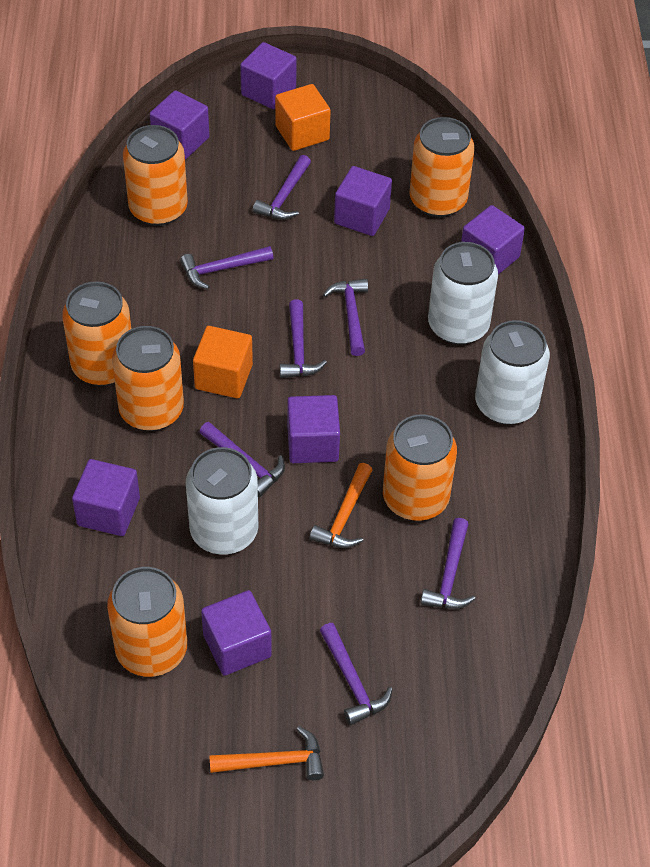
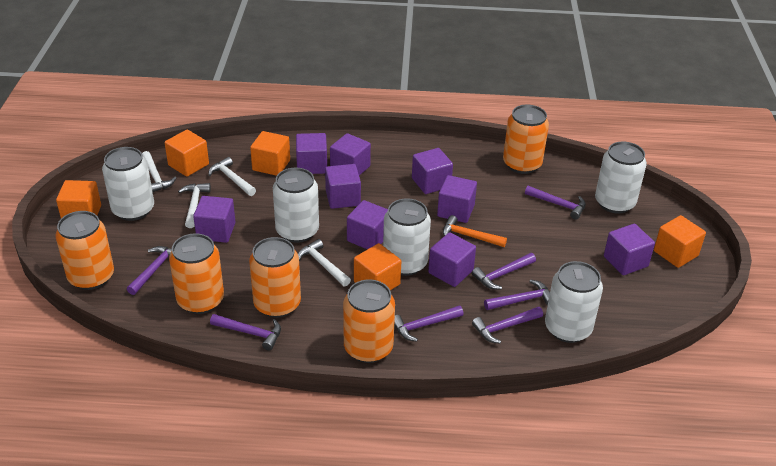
orange can: [62,282,131,386] [107,567,187,677] [112,326,184,431] [123,125,188,226] [383,414,457,521] [410,117,475,217] = 6 -> [55,211,114,290] [169,233,224,314] [249,237,301,318] [343,279,395,363] [503,105,549,174] = 5
orange cube: [193,326,253,398] [275,84,331,151] = 2 -> [56,180,101,218] [165,130,209,177] [250,131,290,176] [354,243,401,290] [654,215,706,268] = 5
orange hammer: [209,726,324,780] [310,463,372,548] = 2 -> [443,215,507,247] = 1
purple cube: [72,459,140,536] [150,90,209,160] [201,590,272,676] [240,42,297,109] [287,395,340,463] [334,166,392,236] [461,205,525,275] = 7 -> [193,196,236,243] [296,133,327,174] [325,164,361,209] [330,133,371,176] [347,200,388,250] [412,148,453,194] [428,232,476,287] [437,175,477,223] [604,224,655,275] = 9
white can: [186,447,259,555] [428,242,498,345] [475,320,550,425] = 3 -> [102,147,154,221] [273,167,319,243] [383,198,431,276] [545,261,603,343] [595,141,647,214] = 5
white hammer: none = 0 -> [142,151,176,192] [178,183,211,228] [208,157,256,196] [298,239,351,287] = 4

